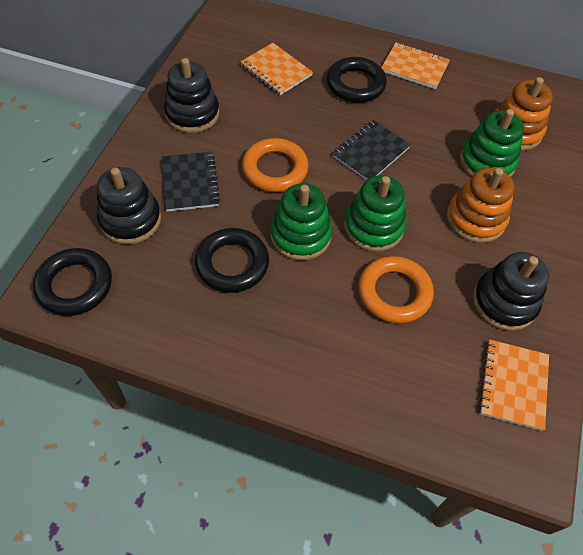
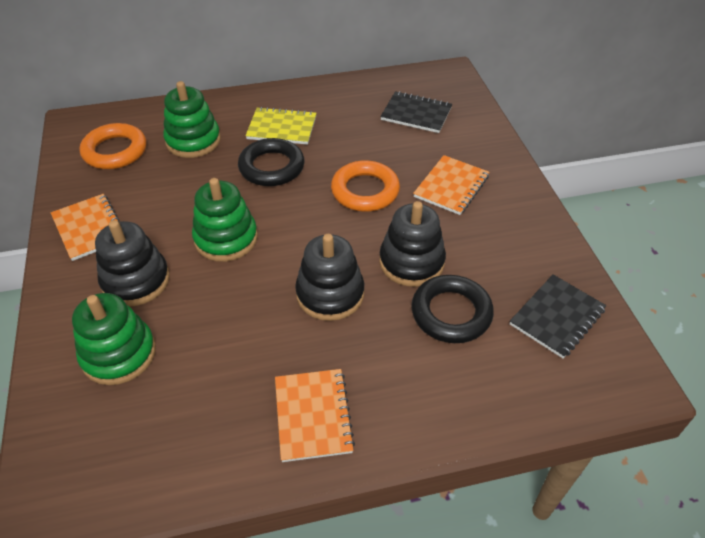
black ring: [33,248,112,316] [195,228,269,293] [327,57,387,103] = 3 -> [238,138,305,186] [411,275,494,343] = 2
orange stacking toy: [447,168,514,243] [495,77,553,151] = 2 -> none = 0
yellow notebook: none = 0 -> [245,107,316,145] = 1

